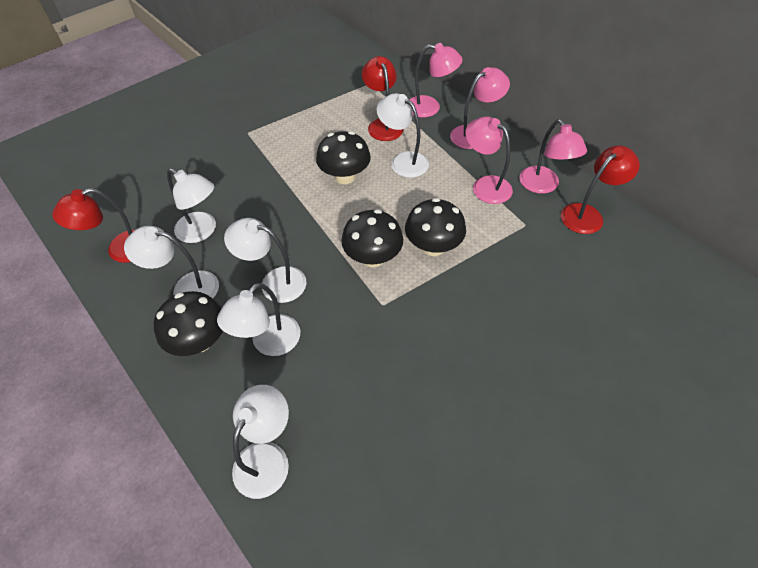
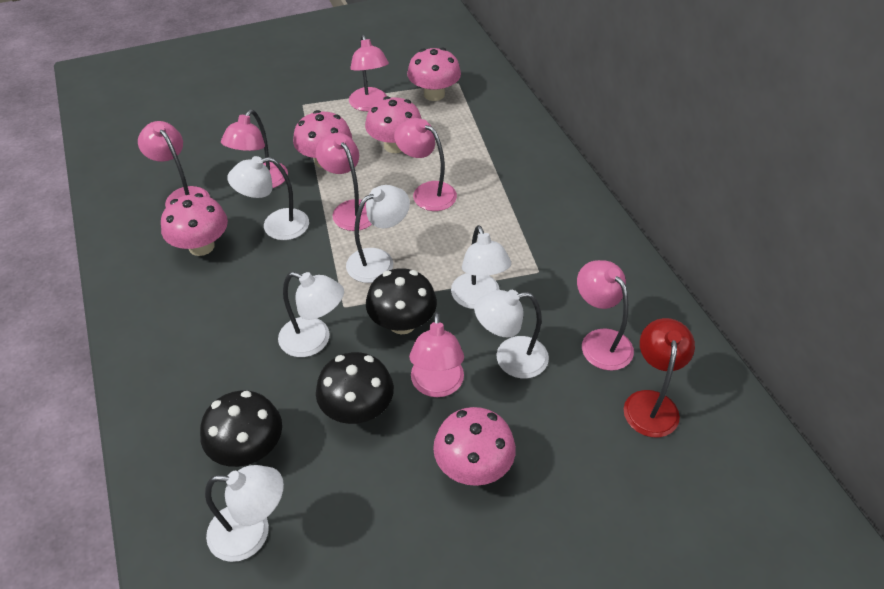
black mushroom: [153,291,223,356] [316,131,371,184] [341,209,403,267] [405,198,466,256] = 4 -> [200,390,282,467] [316,352,394,424] [366,268,437,335] = 3
pink lamp: [409,43,463,117] [450,67,510,149] [465,117,513,204] [519,119,587,194] = 4 -> [138,121,210,207] [221,110,288,188] [316,133,372,231] [349,35,389,111] [394,118,457,211] [409,312,464,397] [577,260,634,371] = 7
pink mushroom: none = 0 -> [161,193,228,256] [293,110,352,168] [365,96,421,153] [407,48,461,101] [433,407,516,486] = 5
red lamp: [52,188,135,263] [362,56,403,141] [561,145,640,234] = 3 -> [624,318,695,438] = 1

